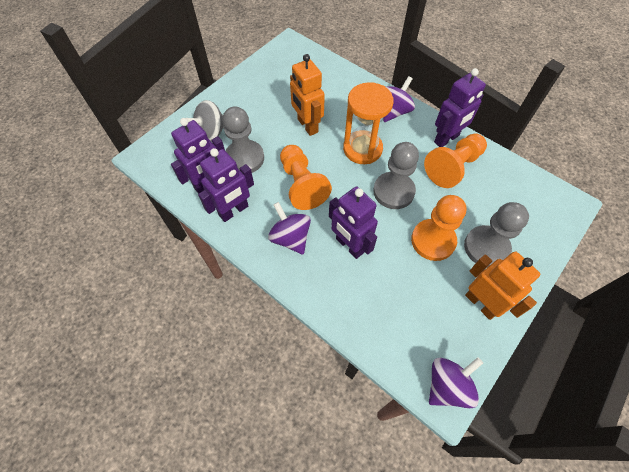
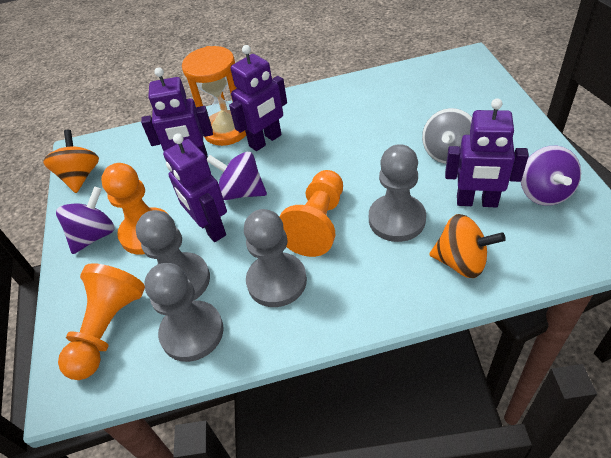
grey pawn: [222,106,264,173] [373,142,419,209] [464,202,529,267] = 3 -> [136,210,210,300] [144,263,224,362] [244,209,307,307] [369,144,426,242] = 4
orange robot: [290,54,325,136] [465,251,540,320] = 2 -> none = 0
orange spinning top: none = 0 -> [43,130,99,193] [429,214,506,278] = 2

